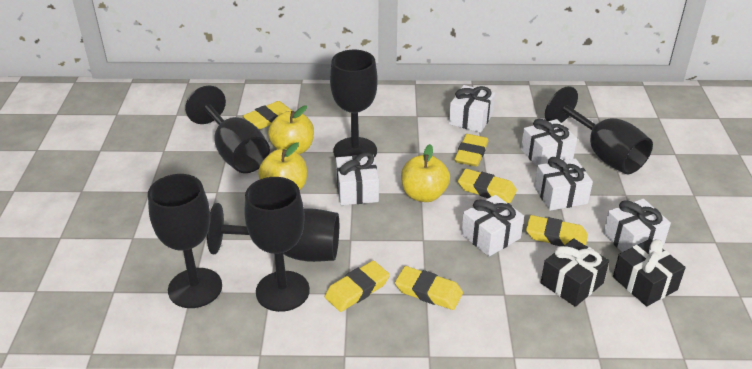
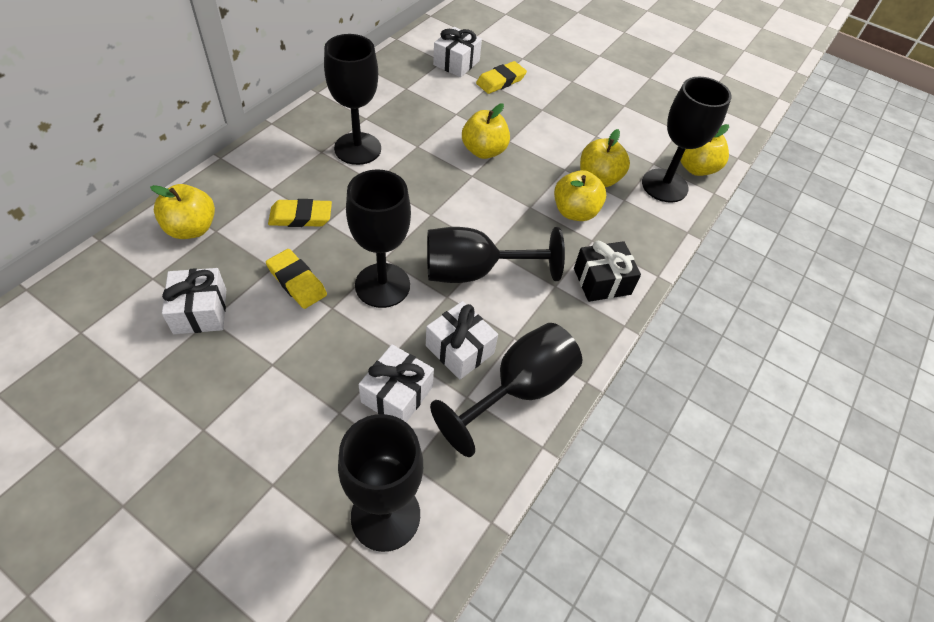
black gift: [541,238,609,307] [613,239,686,306] = 2 -> [574,241,641,302] = 1
white gift: [336,152,379,205] [449,85,495,133] [461,195,524,257] [521,119,577,166] [534,157,593,211] [603,199,671,252] = 6 -> [162,268,226,334] [358,344,434,422] [426,301,498,380] [433,27,482,77] = 4
yellow apple: [258,142,307,190] [268,106,314,154] [401,144,450,202] = 3 -> [150,184,215,239] [462,103,510,159] [554,170,606,221] [580,129,630,187] [681,124,729,176] = 5
yellow eraser: [243,101,292,129] [325,261,390,312] [395,266,463,310] [454,134,488,167] [458,169,517,203] [526,215,588,246] = 6 -> [266,249,327,309] [268,199,332,227] [476,61,527,94] = 3

